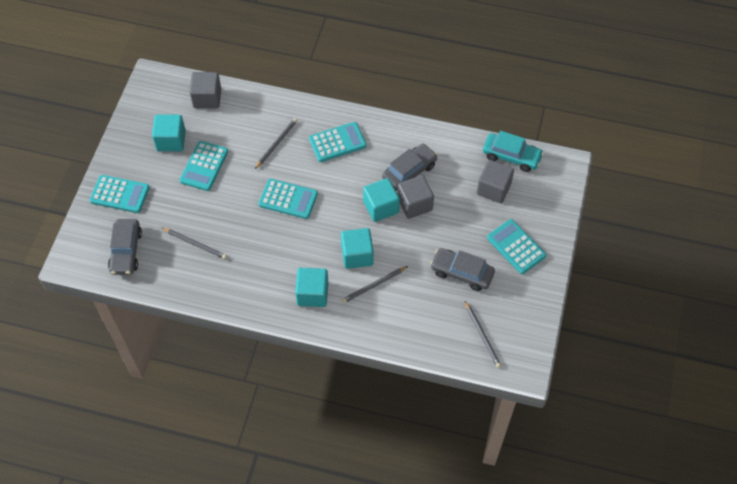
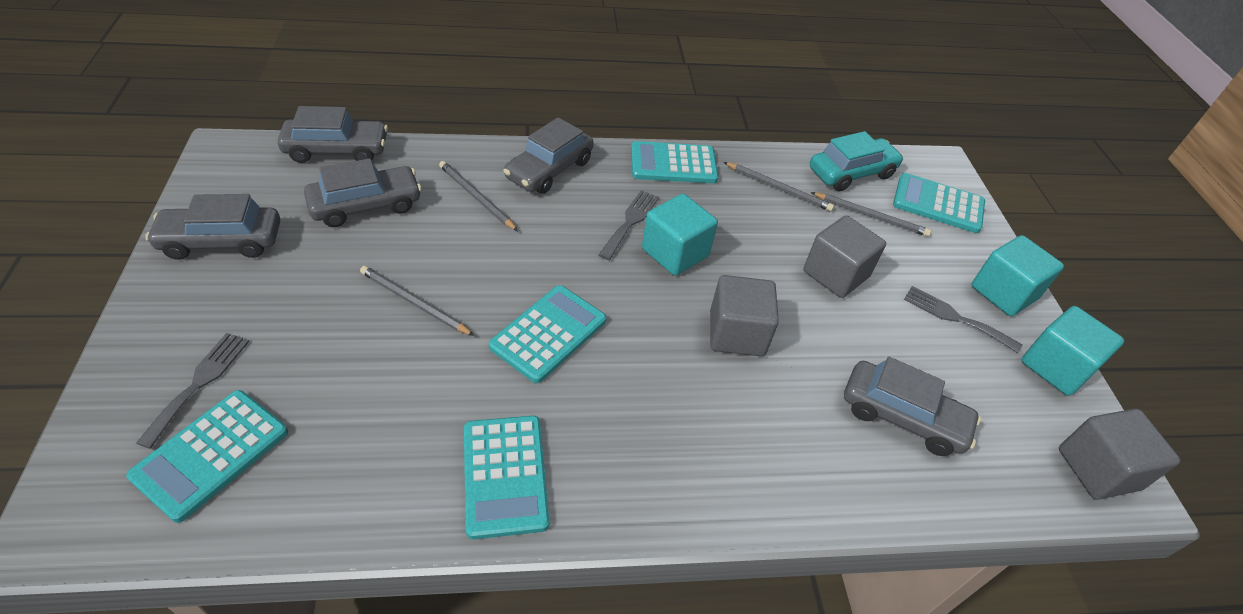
grey car: [108,219,142,275] [382,144,438,191] [430,248,495,291] = 3 -> [145,194,280,260] [278,106,388,163] [304,158,422,227] [503,117,594,194] [844,357,981,456] = 5
grey fork: none = 0 -> [136,333,250,449] [598,190,659,260] [904,286,1023,353] = 3
turquoise cube: [152,114,186,151] [295,268,328,307] [341,228,374,269] [363,178,400,222] = 4 -> [642,194,718,276] [971,235,1064,316] [1022,306,1124,396] = 3

